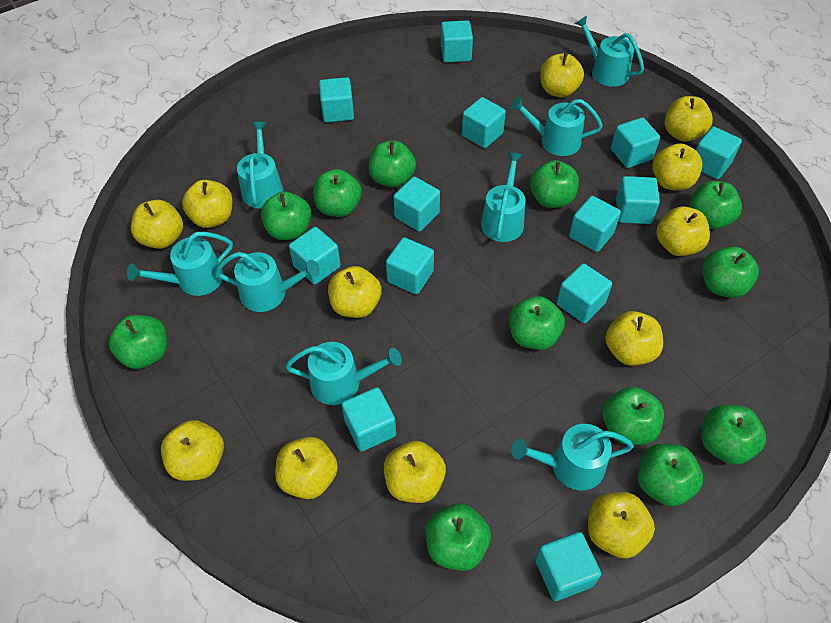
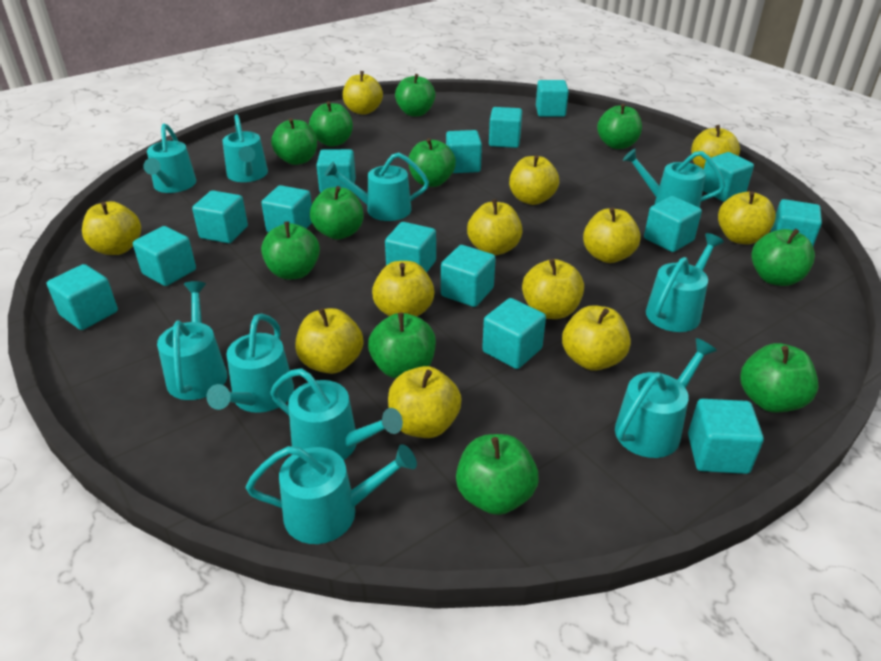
green apple: [109,315,167,369] [261,191,311,240] [313,169,362,217] [369,141,416,188] [426,503,491,571] [509,296,565,350] [530,160,579,208] [602,386,664,445] [638,444,703,507] [689,181,742,229] [701,405,766,465] [702,247,759,298] = 12 -> [261,221,320,280] [271,118,317,165] [309,101,353,147] [310,186,364,240] [368,313,436,378] [395,74,436,116] [408,138,456,187] [456,434,539,515] [597,104,642,149] [740,343,819,413] [751,228,815,286] = 11
turquoise cube: [289,227,341,285] [319,77,354,122] [342,387,396,452] [386,237,434,295] [394,177,440,232] [441,20,473,62] [462,97,506,148] [535,532,601,601] [557,263,612,323] [569,196,621,252] [611,117,660,168] [616,176,660,224] [696,126,742,179] = 13 -> [47,264,118,330] [133,226,196,286] [192,190,248,243] [261,185,312,232] [316,149,356,193] [385,222,436,273] [441,245,496,307] [446,130,482,173] [482,298,546,369] [489,107,522,148] [536,80,569,117] [644,196,702,252] [688,399,764,474] [703,152,754,202] [771,199,822,246] = 15
turquoise watering can: [127,232,233,296] [215,252,320,312] [237,122,283,208] [285,342,402,405] [481,152,526,242] [510,97,603,156] [511,424,634,490] [575,16,644,87] = 8 -> [143,123,196,193] [157,281,227,400] [207,313,294,413] [223,114,268,182] [246,444,417,544] [270,368,403,460] [325,153,429,221] [615,338,717,458] [623,149,725,208] [646,233,724,332] = 10

